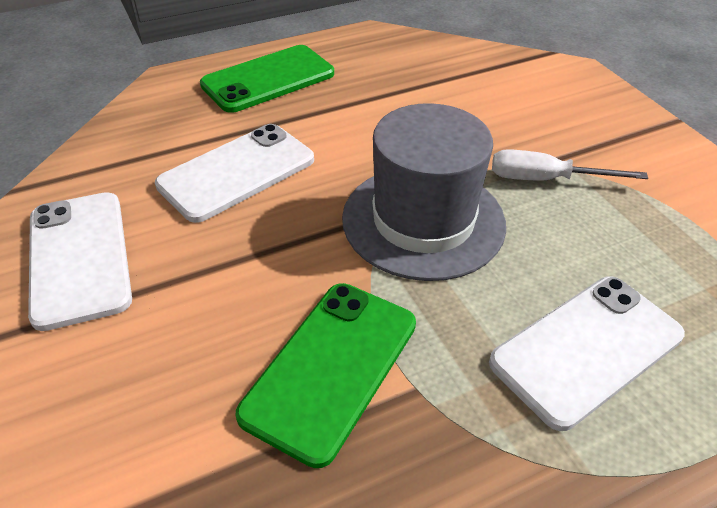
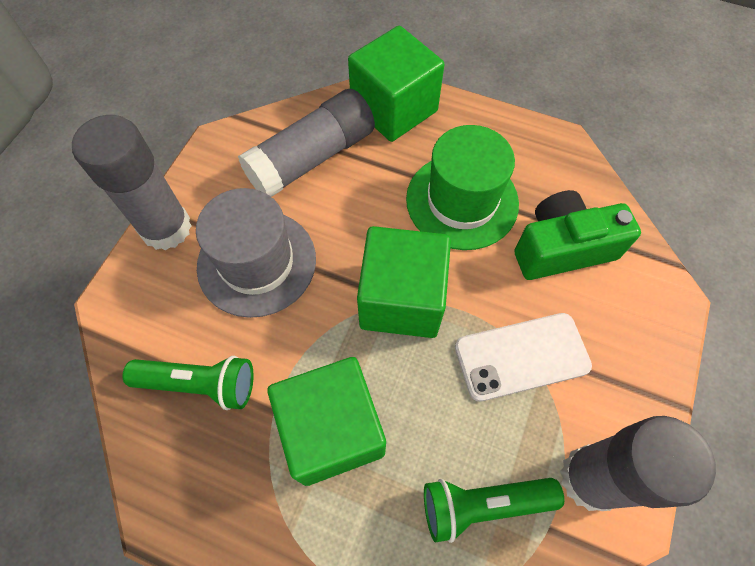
green camera: none = 0 -> [514,190,641,280] = 1
green cube: none = 0 -> [267,357,386,486] [348,26,445,142] [357,226,451,338] = 3
green flashlight: none = 0 -> [123,356,253,410] [424,478,564,543] = 2
green hat: none = 0 -> [406,125,519,250] = 1
green phone: [200,45,334,113] [235,283,416,468] = 2 -> none = 0
grey glue stick: none = 0 -> [72,115,192,250] [238,89,375,197] [560,416,716,511] = 3
white phone: [28,192,132,331] [155,124,314,223] [489,276,685,431] = 3 -> [455,313,592,402] = 1
white screwdriver: [492,149,648,180] = 1 -> none = 0

